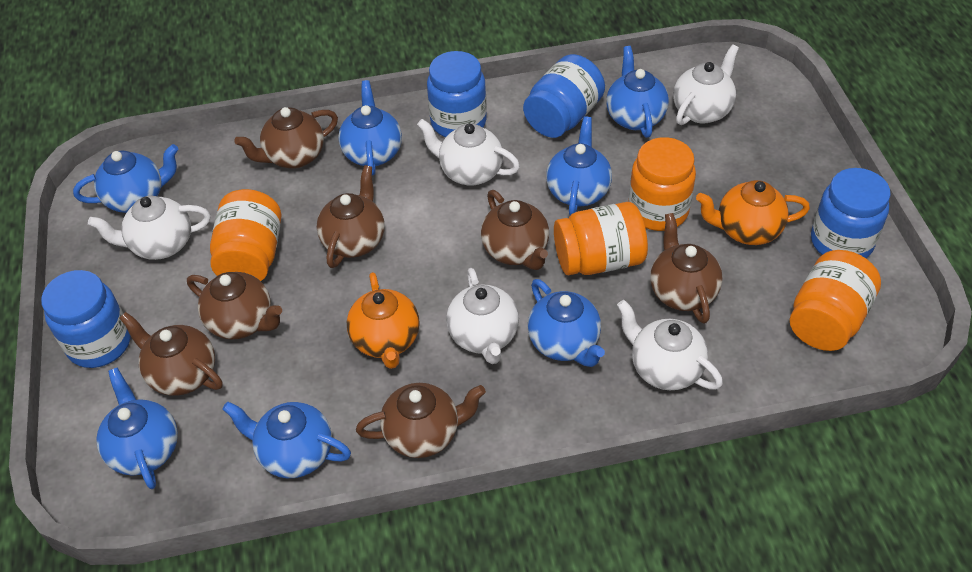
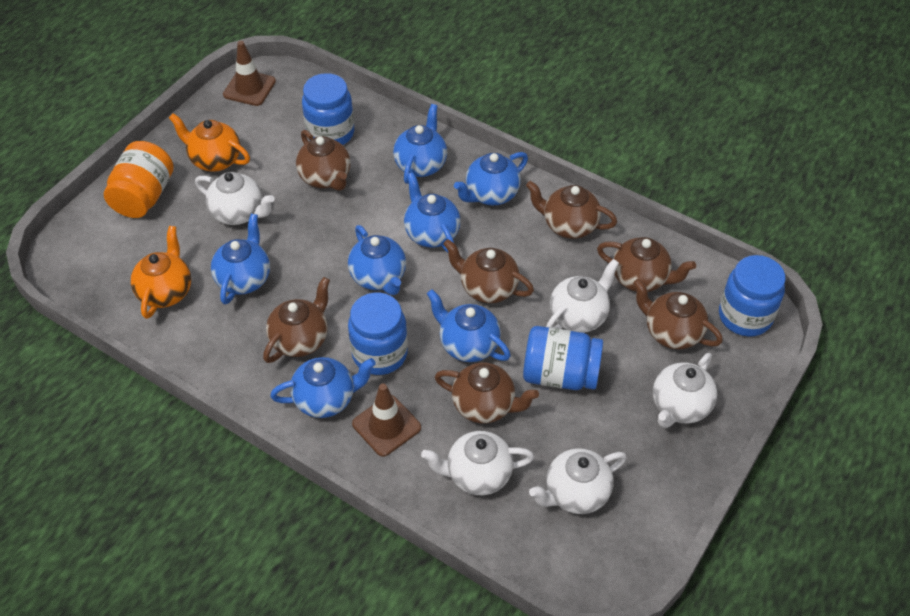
brown traffic cone: none = 0 -> [223,41,276,106] [352,384,421,457] = 2
orange jar: [210,189,281,281] [554,202,648,275] [628,137,696,231] [790,250,881,351] = 4 -> [104,141,174,218] = 1

